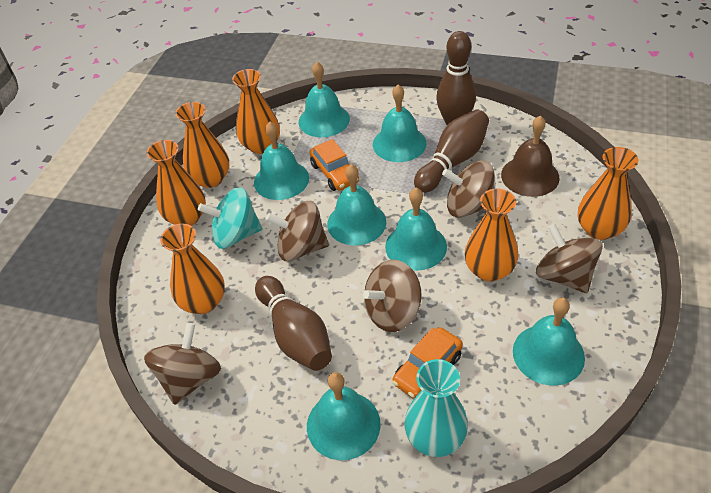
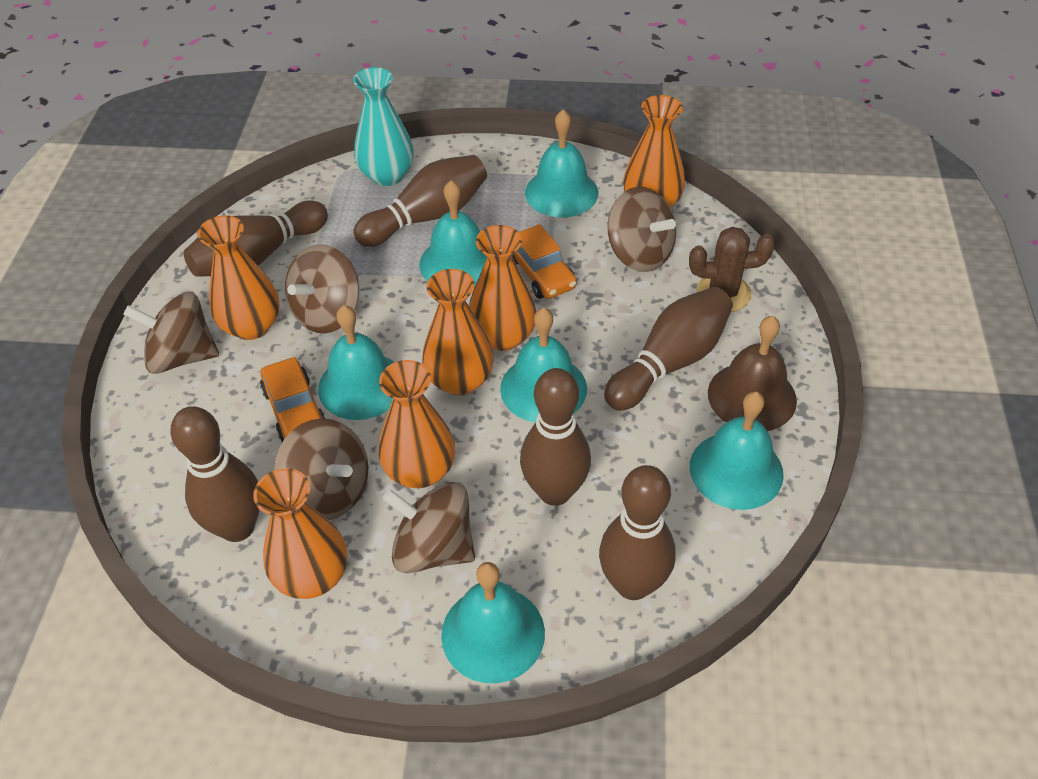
brown bowling pin: [255,276,332,371] [414,110,489,193] [436,31,476,125] = 3 -> [170,406,260,542] [183,200,328,277] [353,155,487,247] [520,368,591,506] [599,465,676,600] [604,287,733,411] = 6
brown cactus: none = 0 -> [689,227,775,312] = 1
turquoise bell: [254,122,309,200] [299,62,350,137] [307,372,381,460] [327,164,386,246] [373,84,427,162] [385,188,447,271] [513,298,585,386] = 7 -> [318,305,395,420] [419,180,487,288] [441,562,545,683] [500,308,587,422] [525,110,598,217] [690,391,784,510] = 6
turquoise spinning top: [198,187,262,249] = 1 -> none = 0

